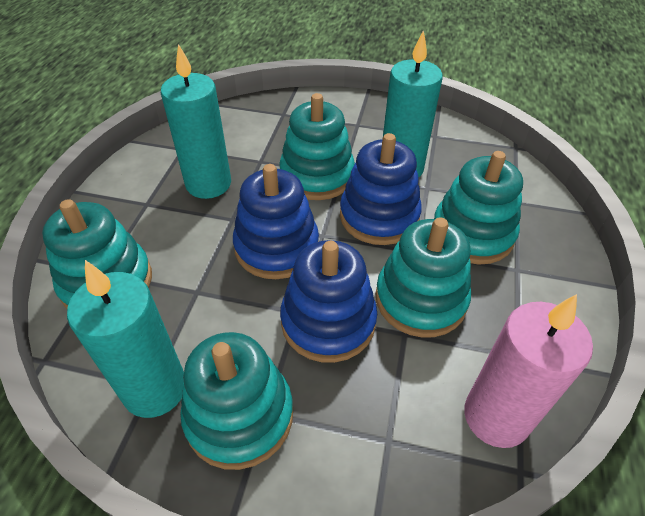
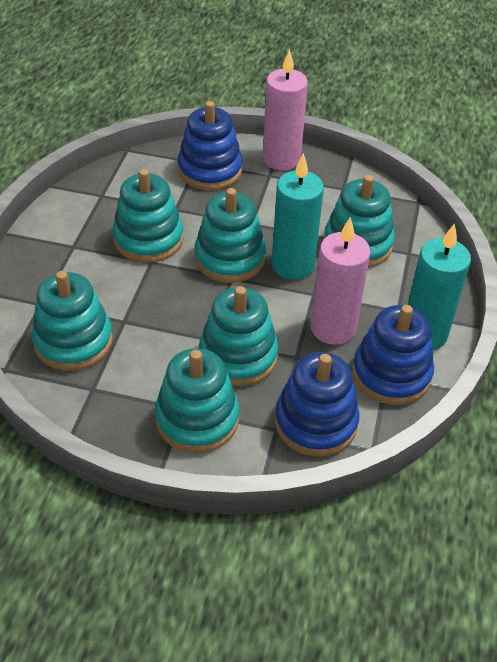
pink candle: [464,294,593,448] = 1 -> [263,49,308,170] [310,217,371,345] = 2
turquoise candle: [67,260,184,418] [161,44,231,199] [383,30,443,178] = 3 -> [271,153,324,280] [407,223,471,350] = 2
turquoise stacking toy: [42,199,152,309] [180,332,293,470] [279,93,355,200] [375,217,471,338] [434,151,523,264] = 5 -> [32,271,113,371] [112,169,184,263] [155,348,239,453] [194,188,266,283] [199,286,278,386] [323,175,395,267] = 6

